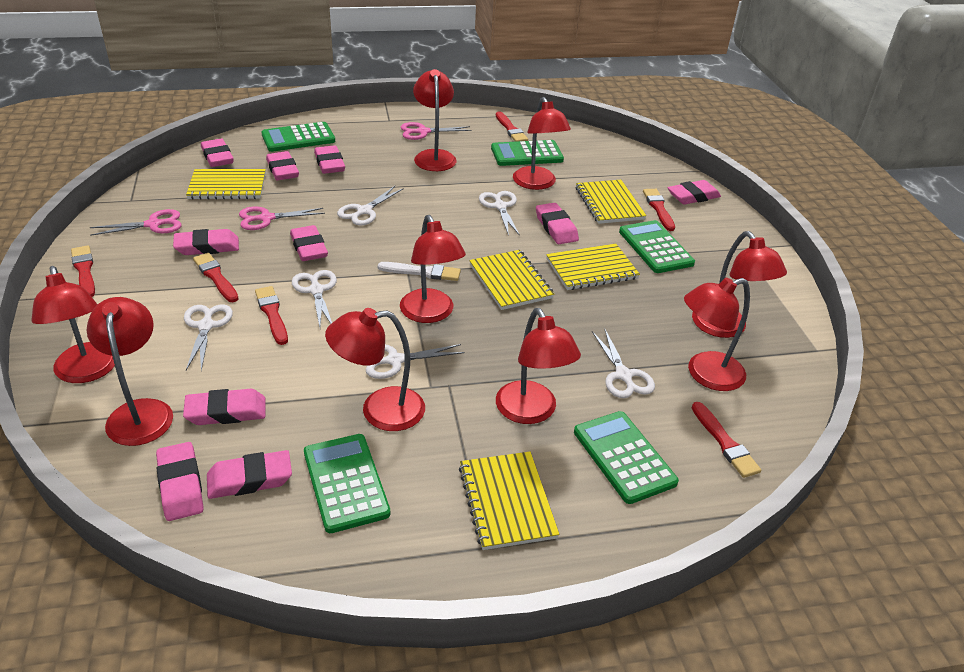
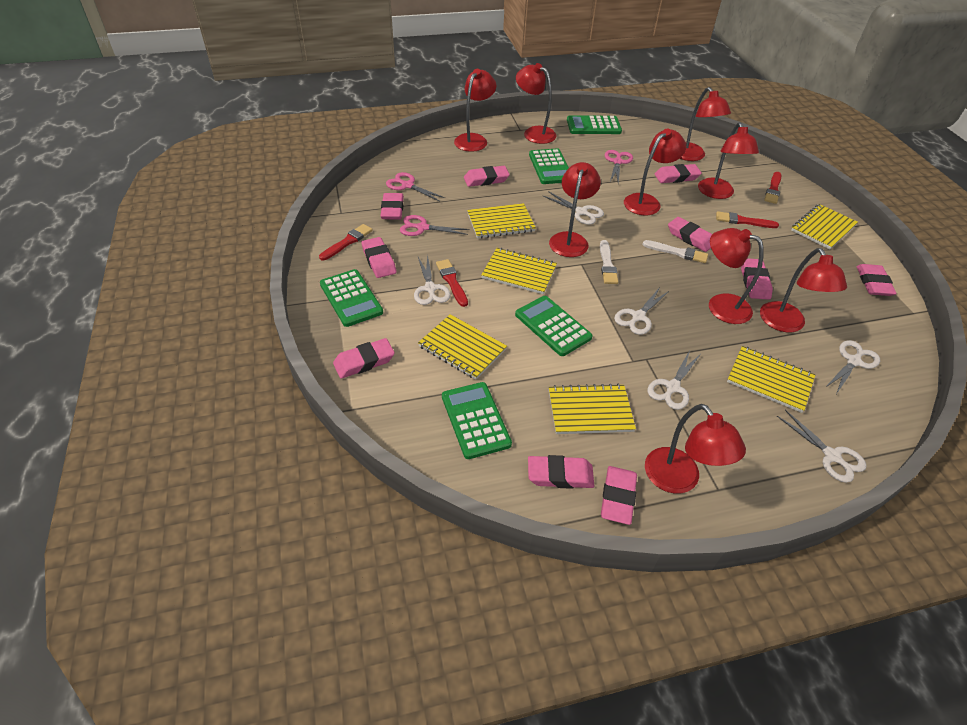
red brush: [71,245,95,297] [193,253,238,302] [255,286,288,345] [496,111,528,142] [643,189,675,231] [692,402,761,478] = 6 -> [319,224,373,260] [436,259,468,307] [716,211,779,228] [764,172,782,204] = 4
white brush: [378,262,461,281] = 1 -> [600,240,618,284] [642,240,708,263] = 2
yellow notebook: [186,169,266,200] [459,452,559,550] [469,250,554,310] [546,244,640,290] [576,180,646,224] = 5 -> [418,314,507,380] [467,203,536,238] [482,248,557,294] [549,384,636,434] [727,346,815,413] [791,204,858,249] = 6

